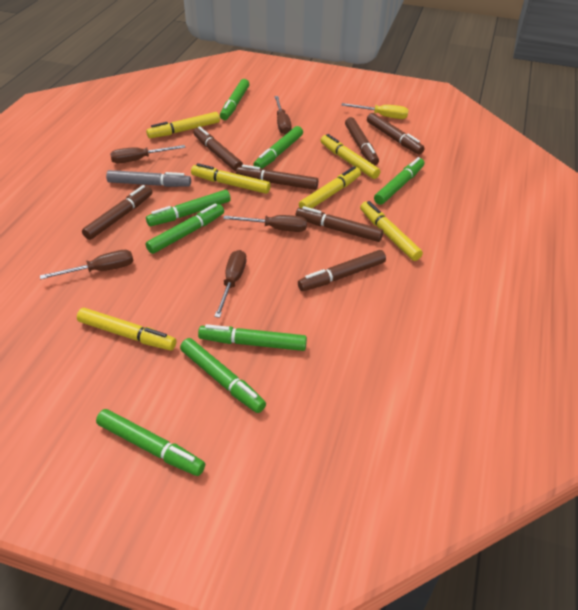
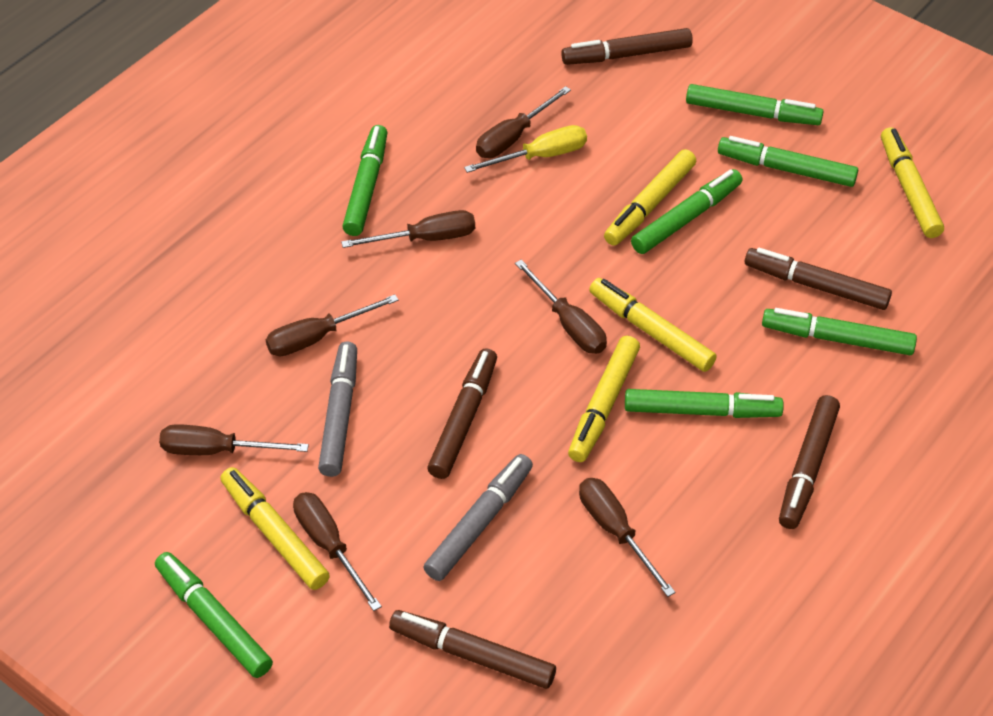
brown marker: [82,185,152,240] [194,126,243,171] [236,165,319,190] [296,206,383,242] [298,250,386,291] [345,117,379,165] [367,113,425,155] = 7 -> [389,610,556,689] [427,348,497,479] [561,28,693,65] [745,248,892,310] [779,395,840,529] = 5
brown screwdriver: [40,250,133,279] [110,145,185,163] [214,250,246,318] [223,215,307,232] [274,96,291,134] = 5 -> [159,424,309,455] [266,295,399,356] [293,492,382,611] [341,210,475,248] [476,86,571,158] [515,260,607,354] [579,478,675,597] = 7
green marker: [96,409,205,476] [145,203,224,254] [146,190,231,226] [180,338,266,413] [198,324,307,351] [220,79,249,120] [253,126,303,169] [374,157,424,205] = 8 -> [155,552,273,678] [342,125,388,236] [625,389,784,418] [631,169,743,254] [686,84,824,125] [718,136,858,187] [762,308,917,355] = 7
grey marker: [106,170,191,187] = 1 -> [318,342,357,477] [423,454,533,581] = 2
yellow marker: [77,308,176,351] [146,112,220,138] [191,163,271,194] [299,166,361,208] [320,134,380,179] [360,201,423,261] = 6 -> [220,467,330,590] [568,336,640,462] [589,278,717,372] [604,149,696,246] [881,127,944,238] = 5

